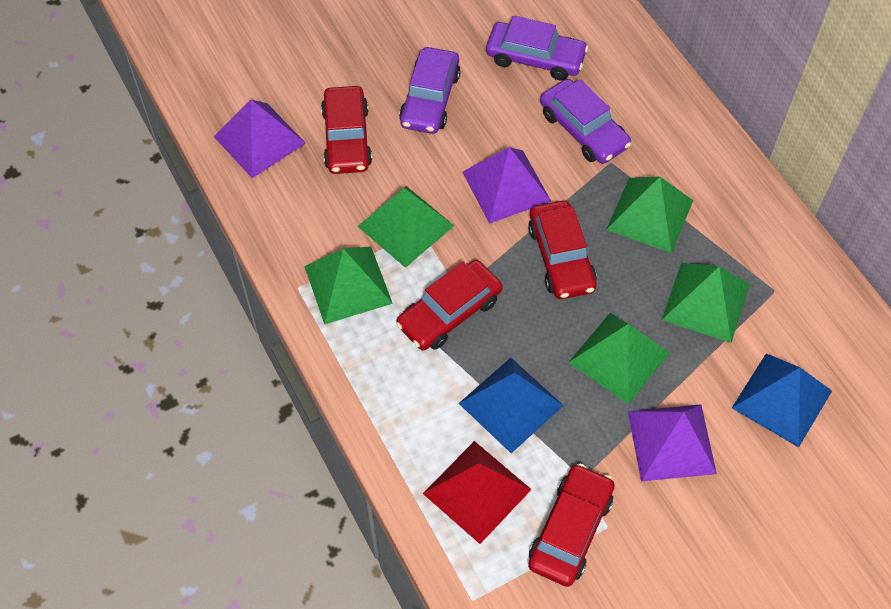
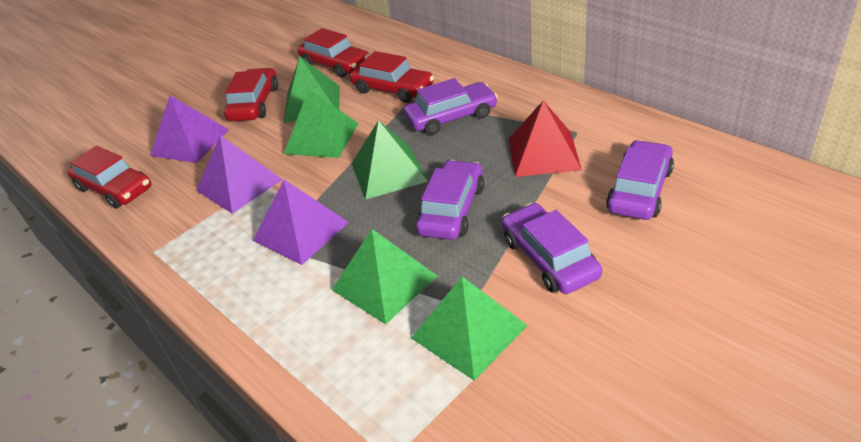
blue pyramid: [458,358,564,453] [732,353,832,447] = 2 -> none = 0
purple car: [399,47,461,134] [486,15,588,81] [540,79,631,164] = 3 -> [404,78,498,135] [416,160,484,240] [502,203,602,294] [606,140,674,220] = 4

